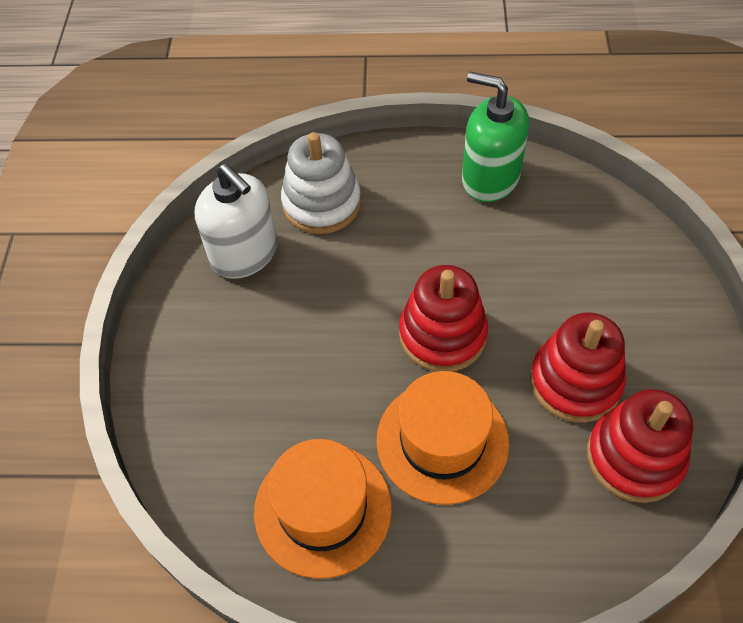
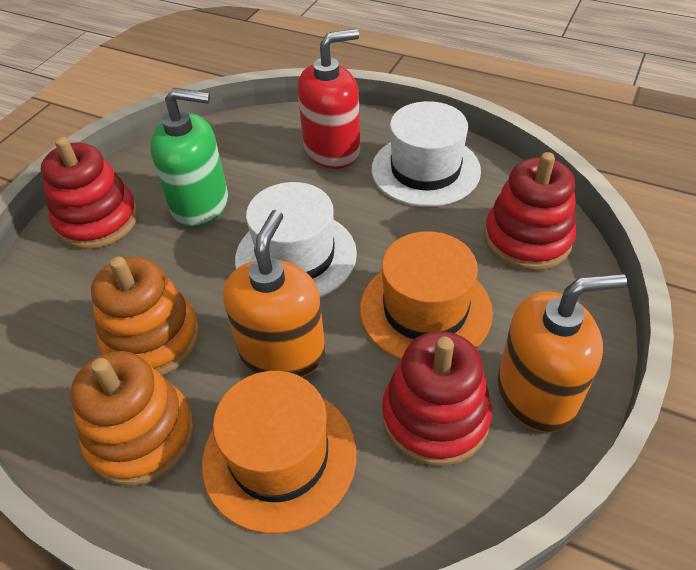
orange soap dispenser: none = 0 -> [223,210,326,377] [498,273,627,433] = 2
orange stacking toy: none = 0 -> [70,351,194,486] [91,257,200,375] = 2
red soap dispenser: none = 0 -> [297,29,360,169] = 1
white hat: none = 0 -> [235,182,357,297] [371,101,481,207] = 2
white soap dispenser: [195,164,277,279] = 1 -> none = 0
white stacking toy: [281,132,361,234] = 1 -> none = 0

